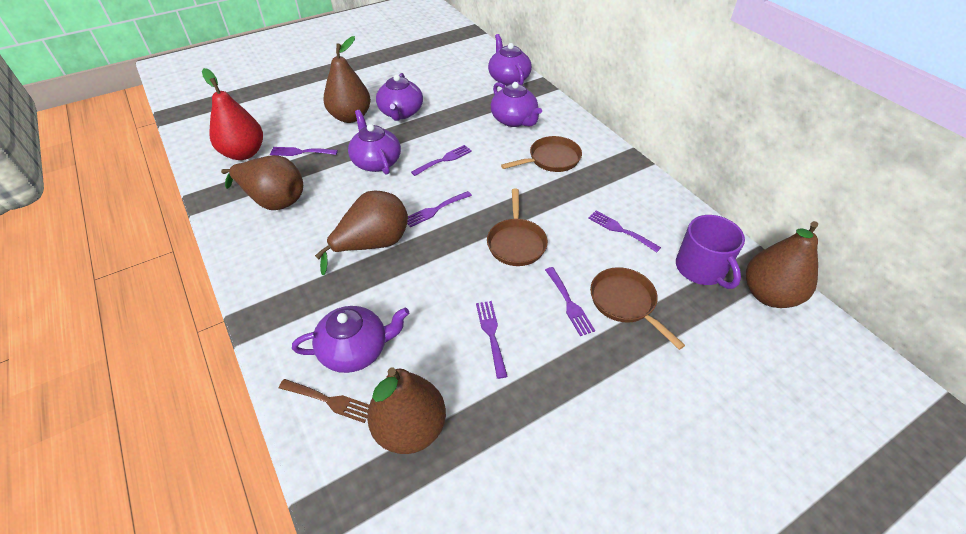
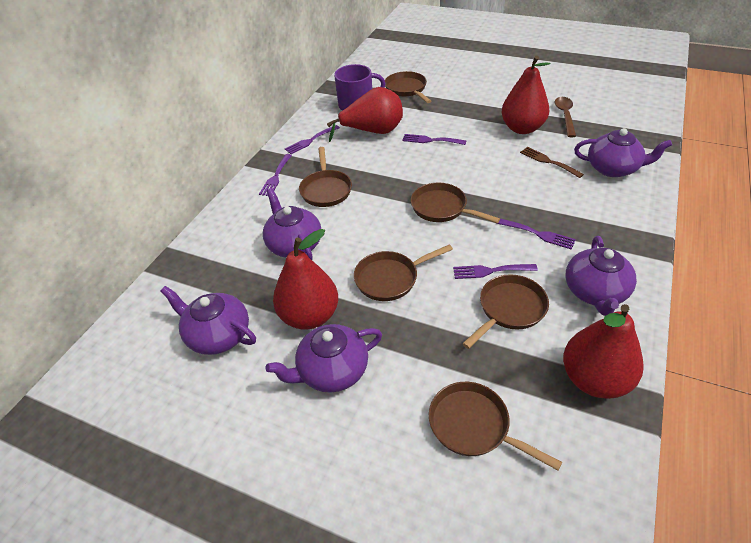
brown pan: [487,189,548,266] [501,136,582,172] [590,267,685,350] = 3 -> [299,147,352,207] [354,244,453,301] [385,71,431,103] [411,183,500,223] [429,382,562,470] [462,274,549,349] = 6
brown pear: [221,155,303,210] [315,190,408,275] [323,36,371,123] [367,368,446,454] [746,221,818,308] = 5 -> none = 0
brown spoon: none = 0 -> [555,97,576,137] = 1
purple fork: [270,147,338,156] [407,191,472,227] [411,145,472,176] [476,301,508,379] [545,267,595,336] [588,210,661,252] = 6 -> [259,154,292,196] [285,125,340,154] [402,134,467,145] [453,264,538,279] [497,218,576,250] = 5
red pear: [202,68,263,160] = 1 -> [273,229,338,330] [327,87,403,142] [502,56,551,134] [563,304,644,399] = 4

